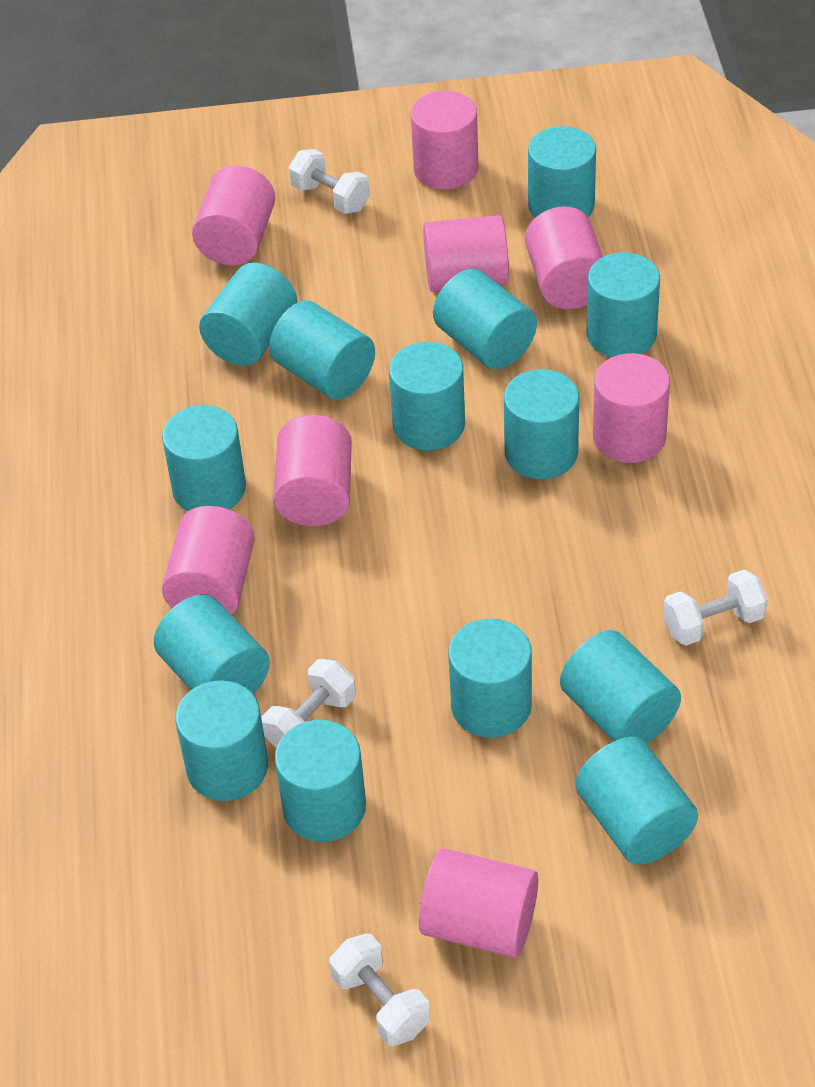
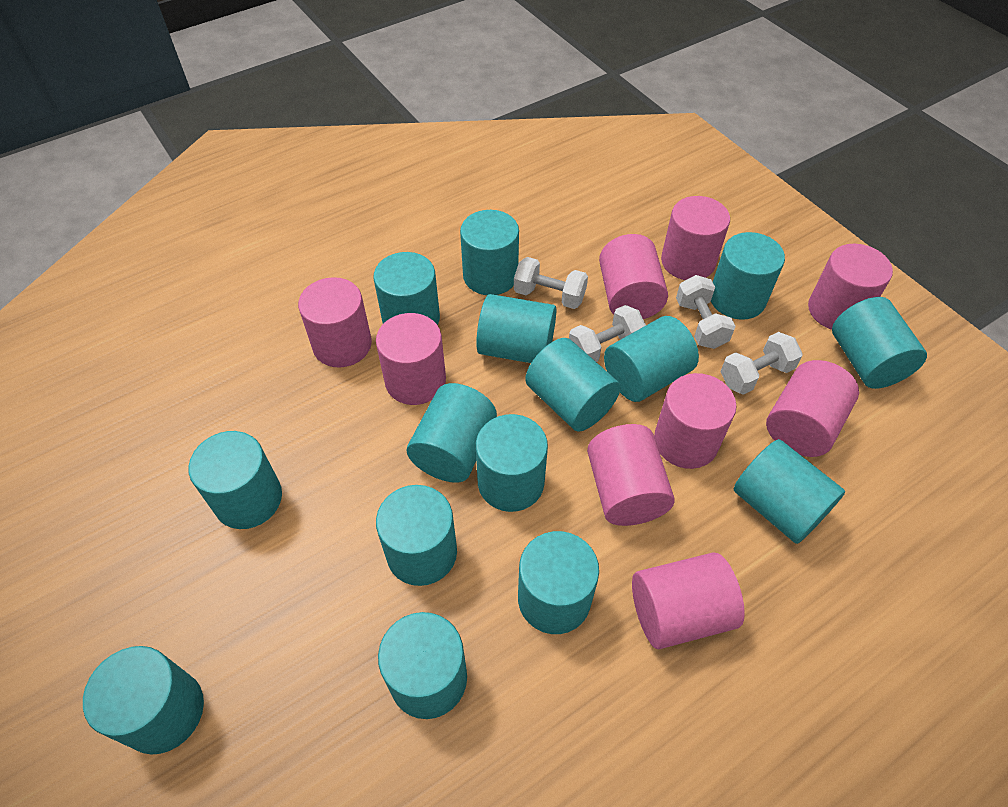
pink cylinder: [162,506,255,615] [192,165,275,266] [274,415,352,526] [411,91,478,190] [419,848,538,958] [423,215,509,292] [525,207,603,309] [593,353,670,463] = 8 -> [298,277,372,368] [376,313,446,405] [587,424,675,526] [599,234,668,319] [632,552,745,649] [654,373,737,469] [661,196,730,280] [766,360,859,457] [808,244,893,330] = 9
turquoise cylinder: [154,595,270,694] [162,405,246,512] [175,680,268,801] [199,262,297,366] [269,301,375,400] [275,720,366,842] [389,342,465,451] [433,269,537,370] [448,618,532,738] [504,369,579,479] [528,126,596,218] [560,630,681,744] [575,737,698,865] [587,252,660,357] = 14 -> [83,646,204,755] [188,431,282,529] [373,252,440,325] [376,485,457,586] [378,612,467,719] [407,383,497,483] [460,210,519,295] [476,294,556,363] [476,414,548,512] [518,531,599,634] [525,338,621,432] [604,316,699,402] [711,232,785,320] [734,439,845,544] [832,297,927,389] = 15

